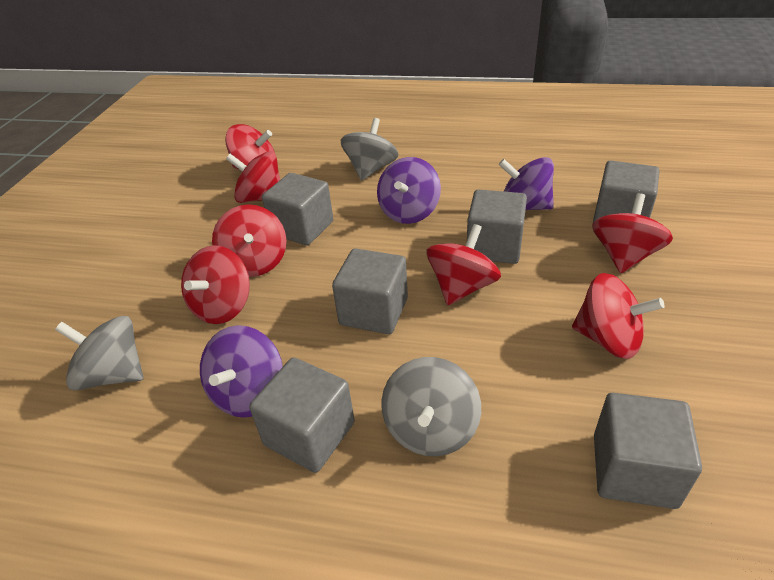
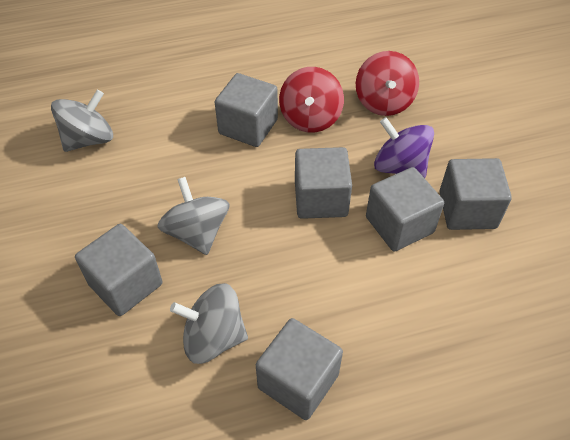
purple spinning top: [200,325,283,418] [377,157,441,224] [498,157,554,210] = 3 -> [374,117,434,178] = 1
red spinning top: [181,245,250,324] [212,204,286,277] [225,124,275,169] [226,151,280,203] [427,224,501,305] [572,273,665,359] [592,193,673,273] = 7 -> [279,67,344,133] [356,51,419,116] = 2

